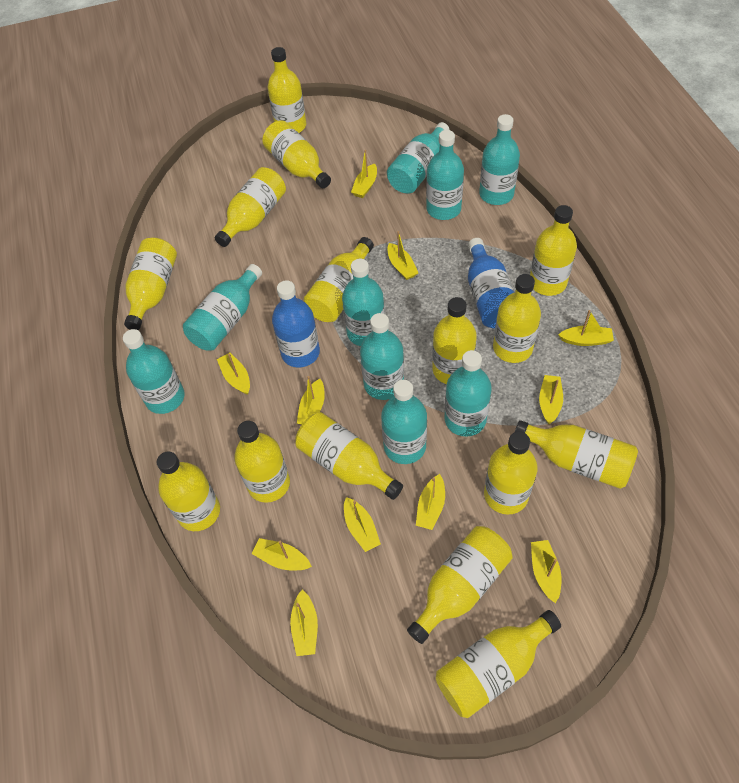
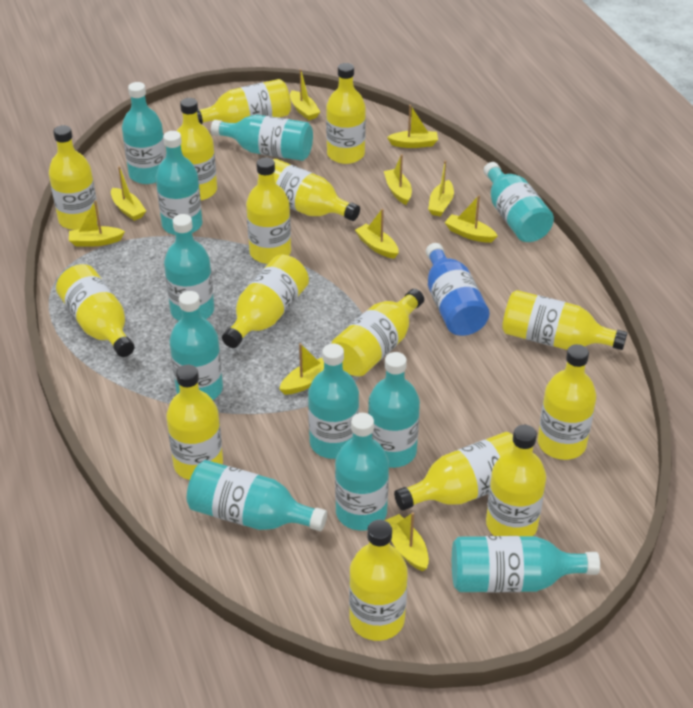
blue bottle: [272,280,320,367] [468,238,515,328] = 2 -> [426,243,490,336] = 1
turquoise bottle: [123,329,185,414] [183,264,262,351] [342,259,385,346] [360,313,404,400] [381,380,427,464] [387,122,449,194] [426,130,464,220] [444,350,492,437] [479,114,520,205] = 9 -> [122,82,166,184] [156,131,202,235] [164,214,214,321] [169,291,223,400] [187,460,327,531] [211,115,313,161] [308,343,359,459] [335,413,389,531] [368,352,420,468] [452,536,600,592] [483,162,554,242] = 11
yellow boat: [217,353,250,395] [252,538,312,570] [290,590,318,656] [297,376,325,425] [344,497,381,552] [351,150,377,198] [387,231,418,280] [416,474,445,530] [531,540,562,603] [539,375,563,424] [558,310,614,346] = 11 -> [69,200,125,246] [111,166,146,221] [279,343,324,395] [290,69,320,120] [355,209,399,259] [384,154,412,205] [385,512,429,571] [387,105,438,148] [428,161,454,217] [445,195,498,243] = 10

